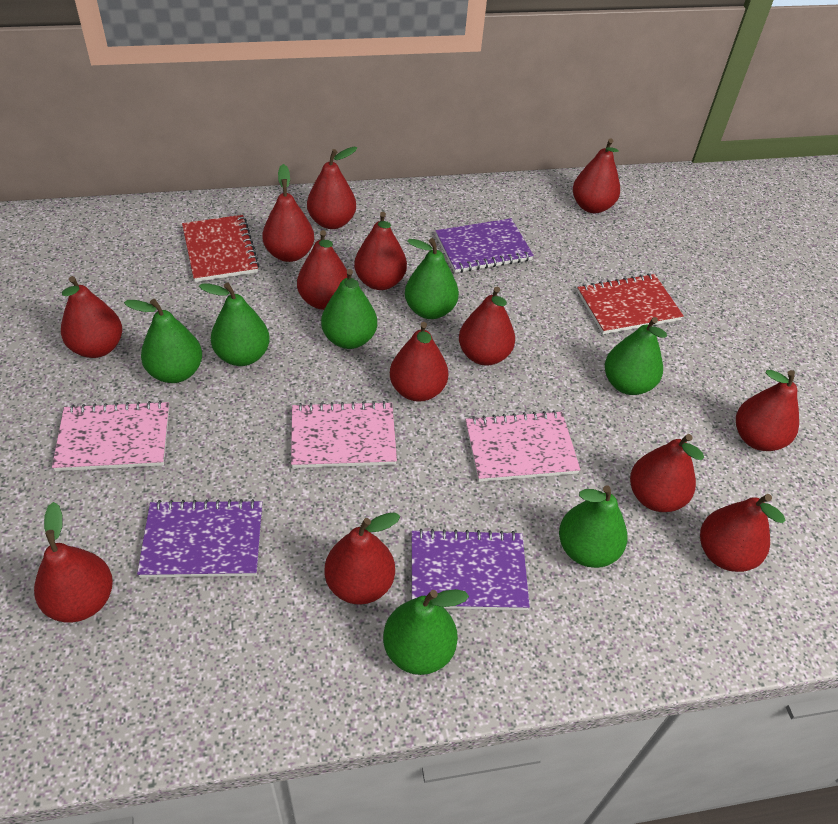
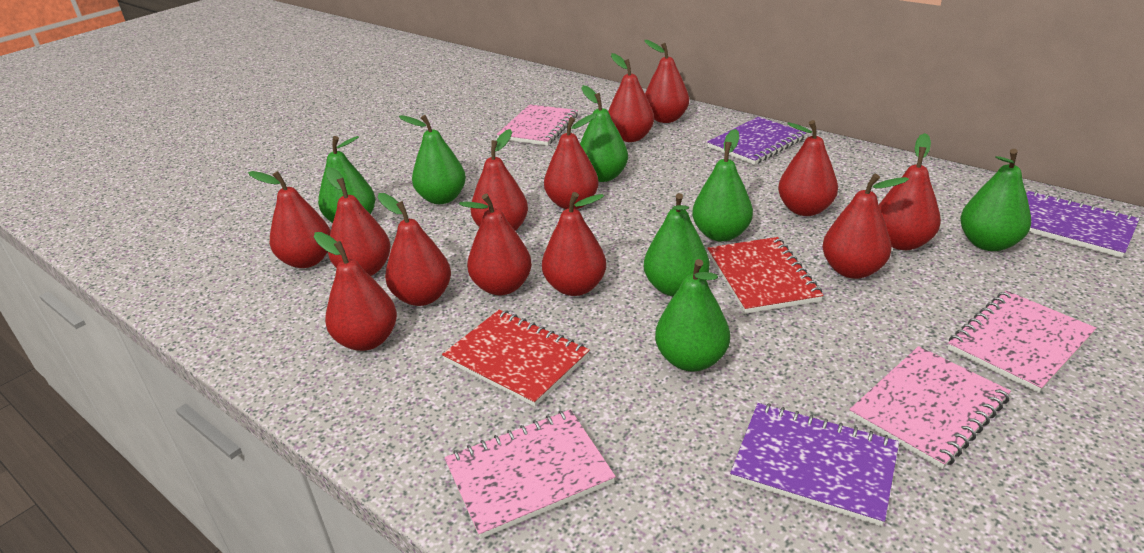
pink notebook: [52,401,169,471] [291,401,397,468] [465,410,581,482] = 3 -> [444,409,616,539] [497,104,578,146] [849,346,1011,469] [948,291,1096,393] = 4

